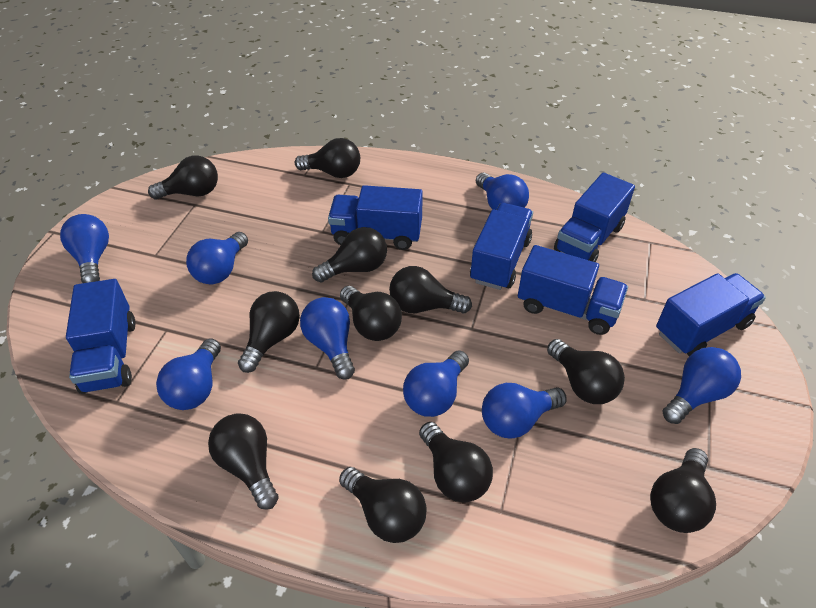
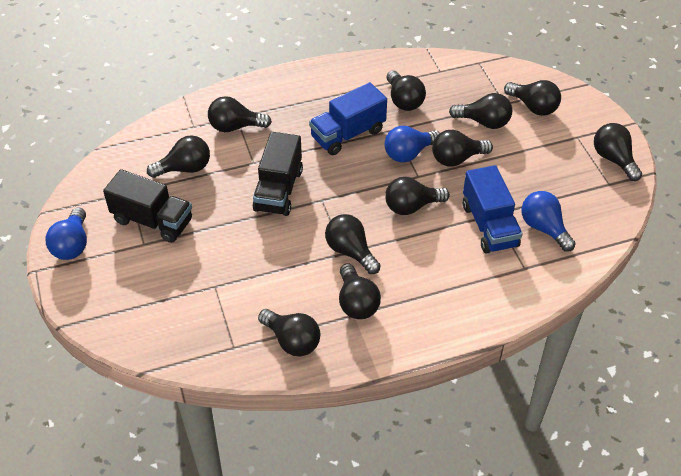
black truck: none = 0 -> [103,169,192,243] [252,132,303,216] = 2
blue light bulb: [60,214,109,283] [156,338,221,410] [186,232,248,284] [300,297,355,380] [403,350,469,417] [476,173,529,210] [482,383,567,439] [663,347,741,424] = 8 -> [45,207,87,260] [385,126,440,163] [521,191,576,252] = 3
blue truck: [66,279,136,394] [328,185,423,250] [470,203,533,290] [518,245,628,335] [554,173,635,262] [656,273,766,356] = 6 -> [309,82,387,155] [463,165,523,254] = 2

